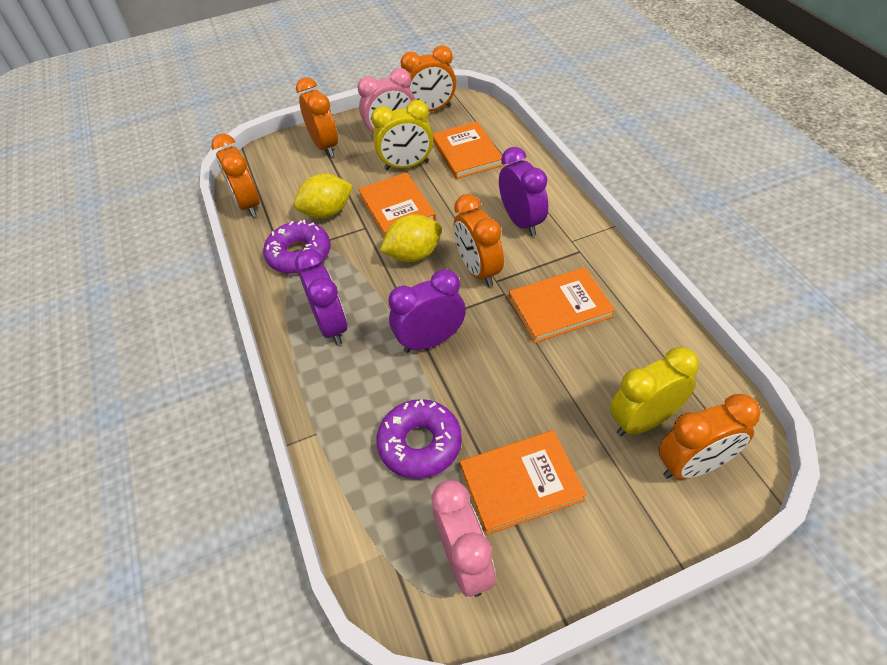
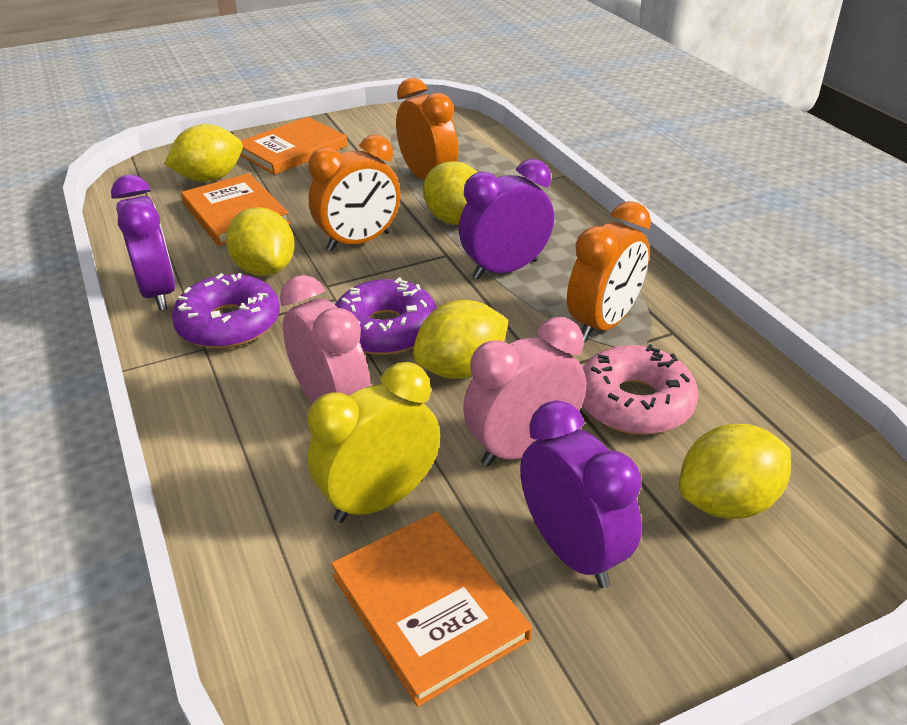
orange book: [358,172,436,237] [433,122,503,179] [460,430,586,535] [509,267,615,343] = 4 -> [181,173,290,246] [240,117,348,175] [331,511,532,707] = 3
orange clock: [211,134,260,217] [296,77,338,157] [400,45,456,112] [454,194,504,287] [658,394,761,479] = 5 -> [308,134,401,251] [396,78,458,180] [567,201,651,342] = 3
pink donut: none = 0 -> [582,344,698,435] = 1
yellow clock: [371,100,434,170] [610,347,699,436] = 2 -> [307,362,440,523] = 1
yellow lemon: [294,174,353,219] [380,214,442,262] = 2 -> [164,124,243,182] [226,207,295,276] [412,300,508,379] [423,161,477,225] [679,424,791,519] = 5

